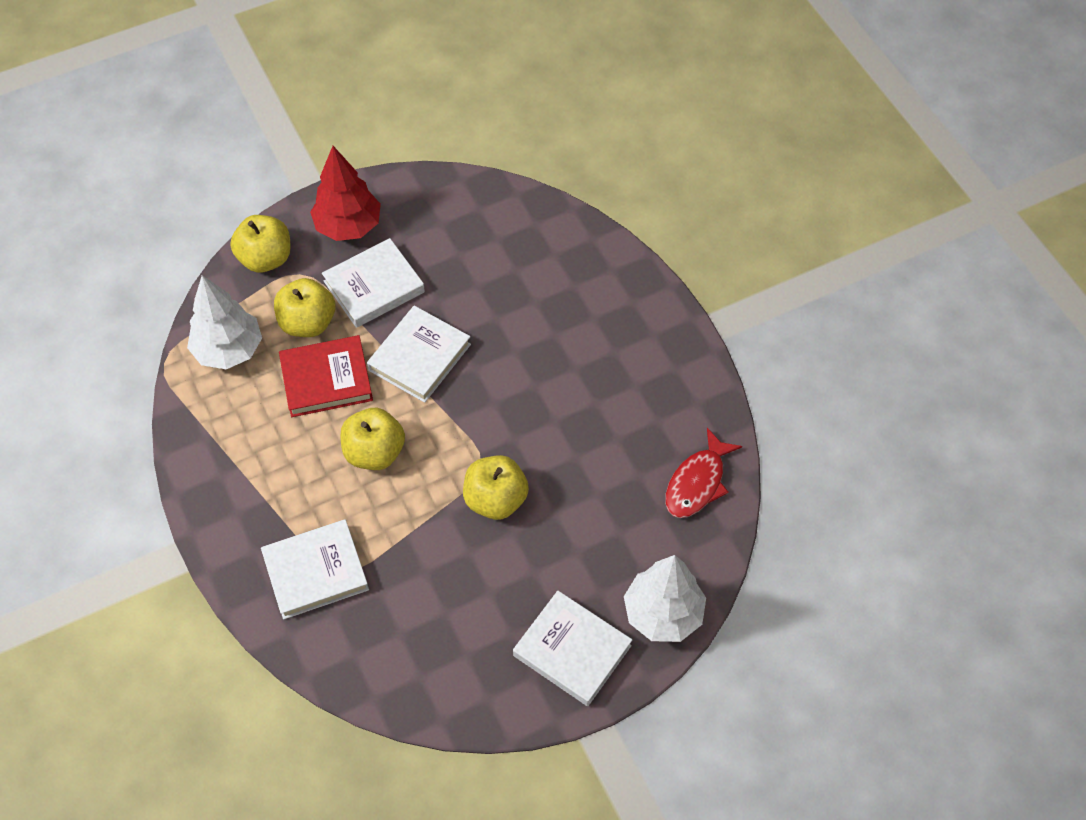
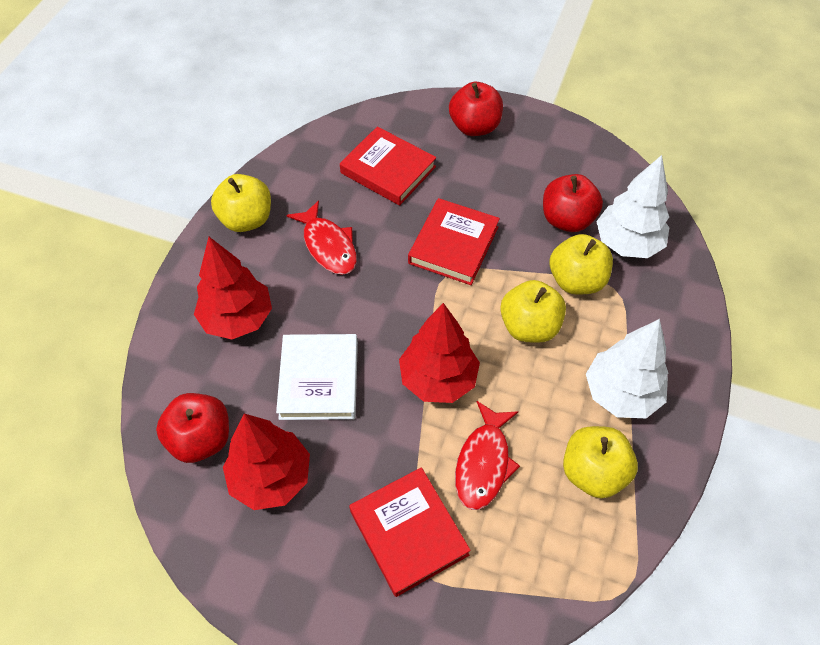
red apple: none = 0 -> [156,393,229,463] [449,82,503,136] [543,174,603,232] = 3
red book: [279,335,373,417] = 1 -> [340,126,436,205] [349,467,471,597] [408,198,500,285] = 3
red fish: [665,428,742,518] = 1 -> [286,200,357,275] [455,401,520,510] = 2
red tree: [310,146,381,241] = 1 -> [194,237,272,339] [223,413,310,510] [399,303,480,403] = 3
white book: [261,519,369,619] [322,238,425,328] [367,306,471,403] [513,591,632,706] = 4 -> [276,334,358,420] = 1

